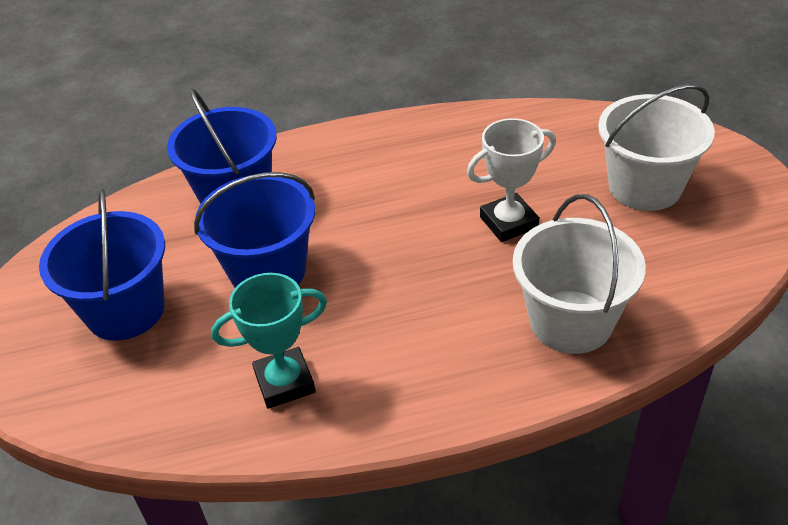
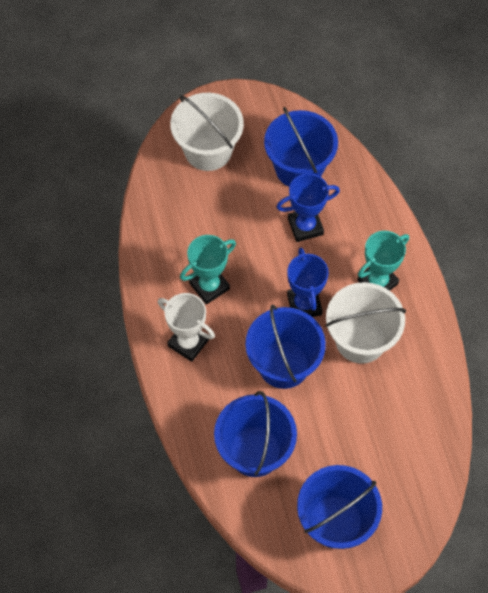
blue bucket: [39,189,165,341] [167,88,277,204] [194,172,315,288] = 3 -> [214,391,297,477] [245,305,326,389] [264,107,338,187] [297,465,382,549] = 4
blue trophy: none = 0 -> [277,173,340,242] [287,248,329,317] = 2
turquoise trophy: [211,273,327,409] = 1 -> [180,235,236,304] [357,231,409,291] = 2

